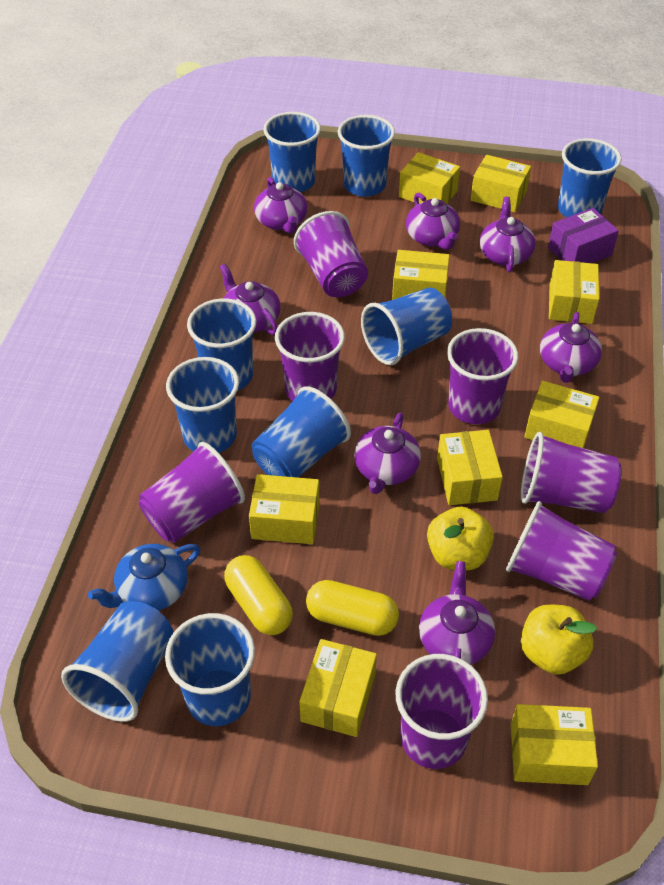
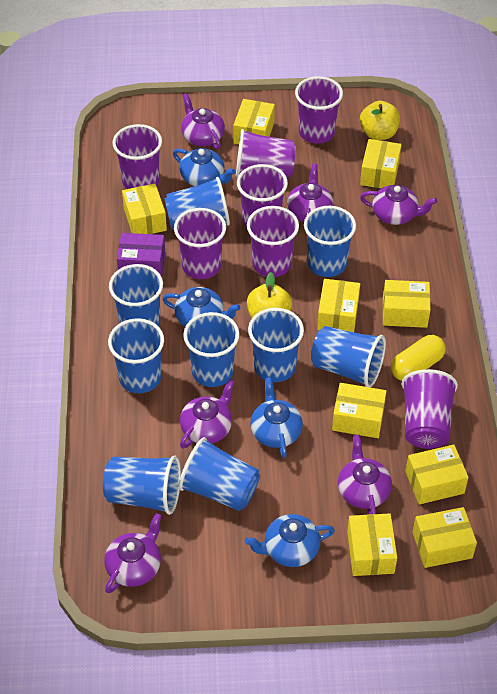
blue teapot: [88,544,200,610] = 1 -> [163,287,240,327] [173,148,236,186] [245,514,335,567] [250,377,303,458] = 4
purple teapot: [220,264,281,335] [254,177,307,234] [354,413,421,494] [406,193,460,250] [419,561,495,665] [480,197,535,272] [540,312,602,383] = 7 -> [104,513,162,594] [180,379,235,448] [181,93,225,149] [287,163,333,222] [338,435,392,514] [360,185,437,225] = 6
yellow capsule: [224,555,293,635] [306,580,399,636] = 2 -> [391,335,445,381] = 1

